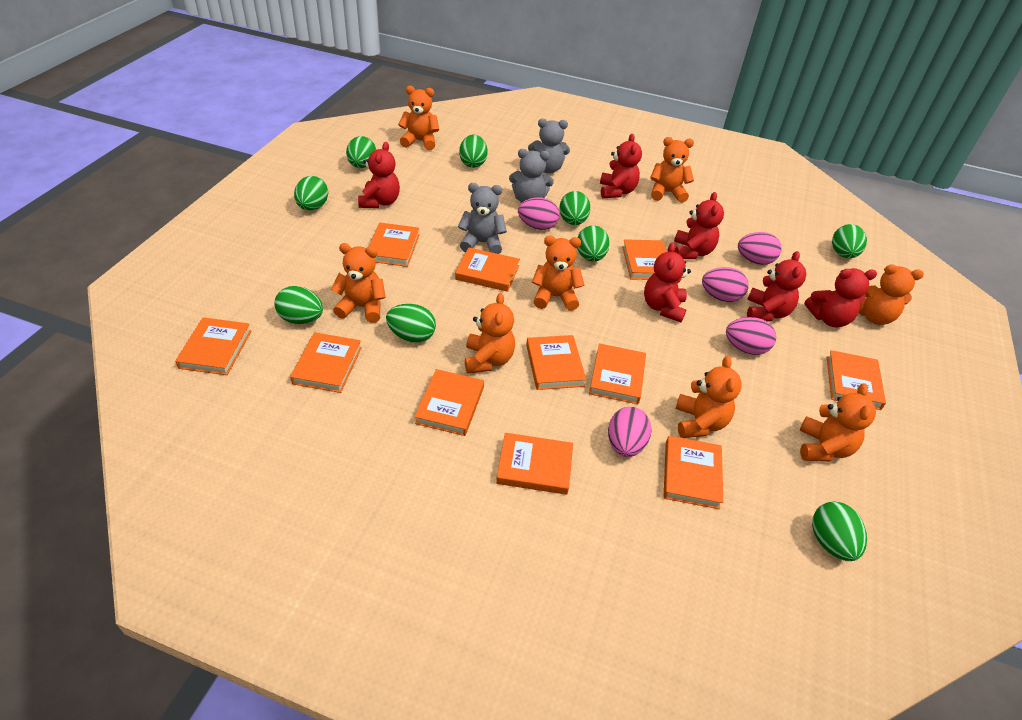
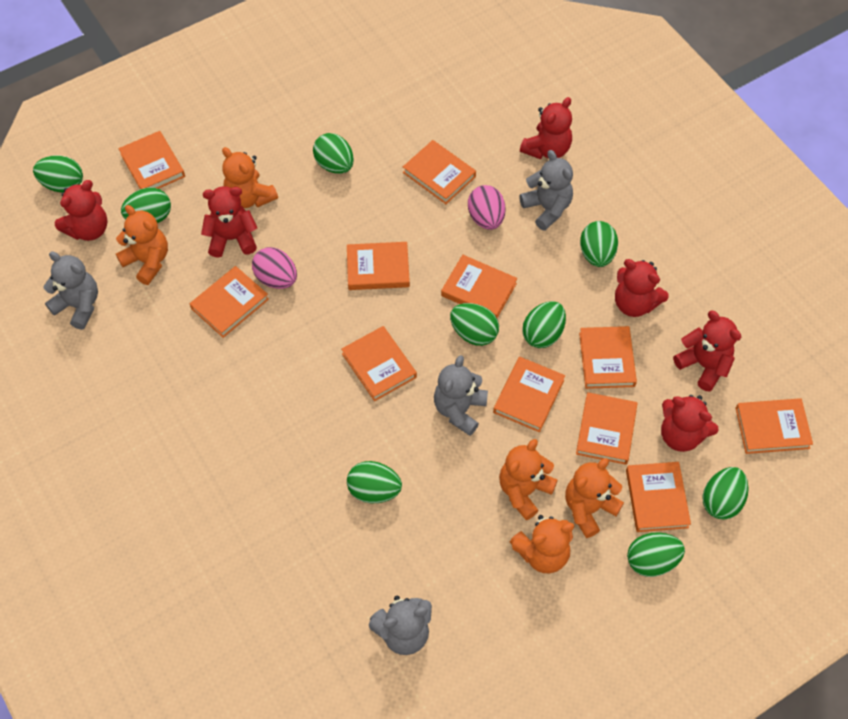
grey teddy bear: [458,183,507,254] [509,149,554,203] [528,119,570,173] = 3 -> [43,251,98,330] [369,596,432,655] [434,355,488,436] [519,150,573,231] = 4
orange teddy bear: [331,243,386,323] [398,86,439,150] [465,293,515,374] [532,236,584,311] [650,137,694,203] [676,356,742,438] [800,383,876,462] [859,264,924,325] = 8 -> [116,205,168,285] [222,147,278,208] [499,439,558,520] [510,515,574,573] [565,458,624,538] = 5
pink egg: [518,197,559,230] [608,407,652,457] [702,267,749,302] [726,317,776,355] [738,232,781,265] = 5 -> [252,247,297,289] [468,185,506,230] = 2

